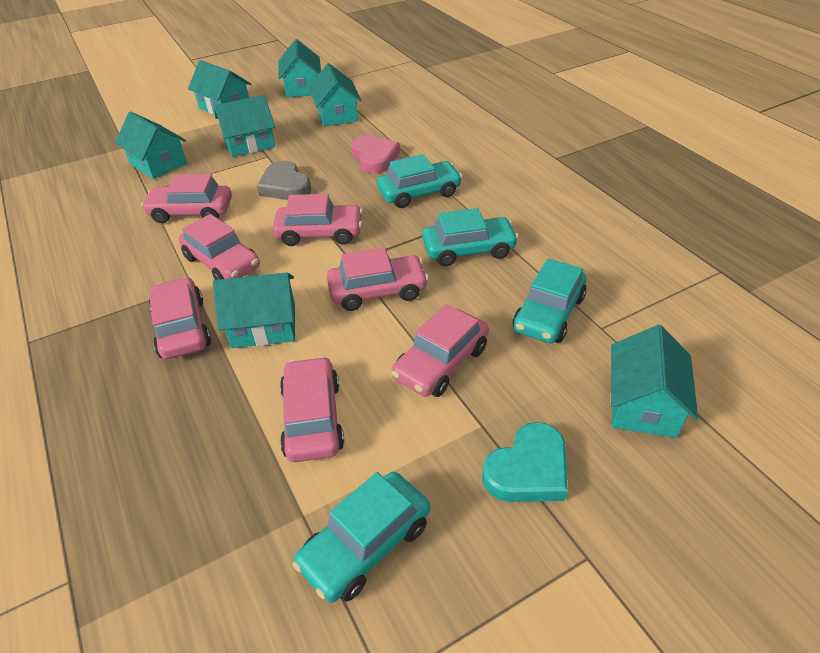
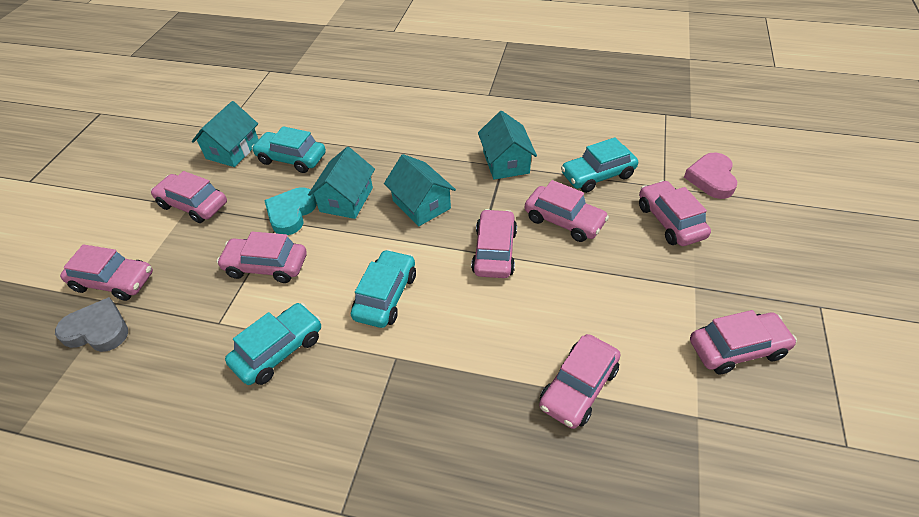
pink car: [141,174,232,223] [149,277,211,359] [179,214,260,280] [273,194,363,246] [280,356,344,462] [327,247,429,311] [391,304,489,397] = 7 -> [60,244,153,301] [151,171,227,223] [217,232,307,283] [471,209,517,278] [525,180,609,242] [539,334,621,429] [639,180,711,246] [690,310,797,375] = 8
turquoise house: [115,112,187,179] [188,60,251,115] [213,273,295,348] [214,95,275,157] [278,39,321,98] [309,63,361,127] [610,325,698,438] = 7 -> [192,101,259,167] [308,147,375,219] [384,154,456,226] [478,111,537,179] = 4

